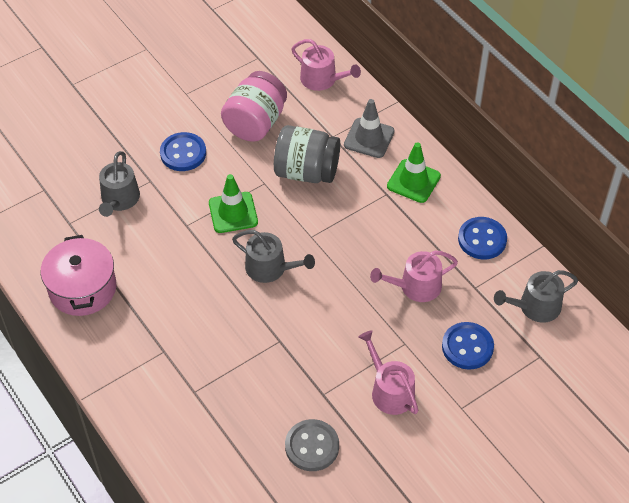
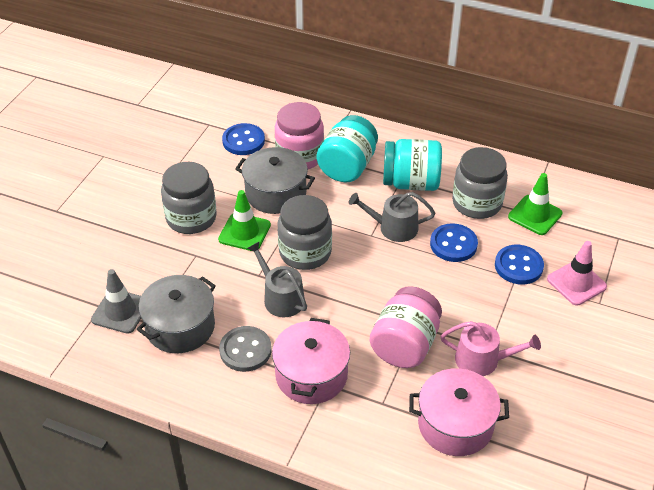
grey jar: [274,125,340,183] = 1 -> [161,162,217,234] [278,195,332,270] [452,147,508,219] = 3
grey pot: none = 0 -> [137,275,216,353] [235,147,315,214] = 2
grey watering can: [99,151,140,217] [232,230,315,283] [494,270,578,323] = 3 -> [247,241,307,317] [348,192,435,242] = 2
pink jar: [221,71,287,141] = 1 -> [275,102,324,169] [370,286,442,368] = 2
pink pot: [41,235,116,316] = 1 -> [272,318,350,404] [409,368,509,456] = 2
pink traffic cone: none = 0 -> [547,241,607,306] = 1
pink watering can: [291,39,361,91] [358,330,419,415] [370,250,458,302] = 3 -> [440,321,541,376] = 1
turquoise jar: none = 0 -> [317,115,378,182] [383,139,442,191] = 2

